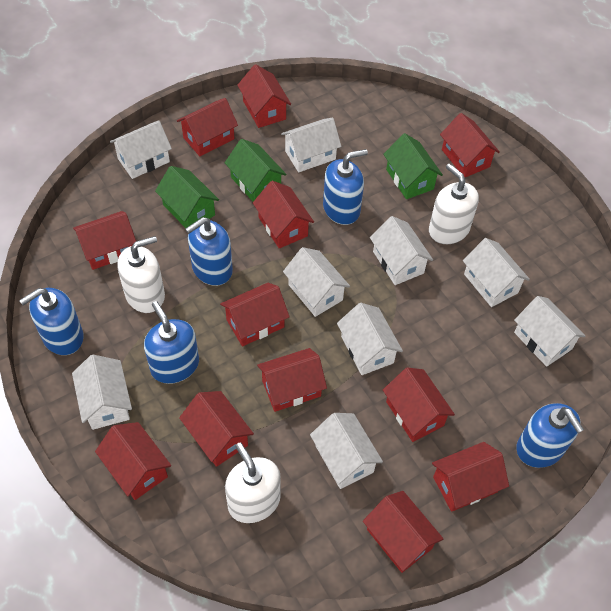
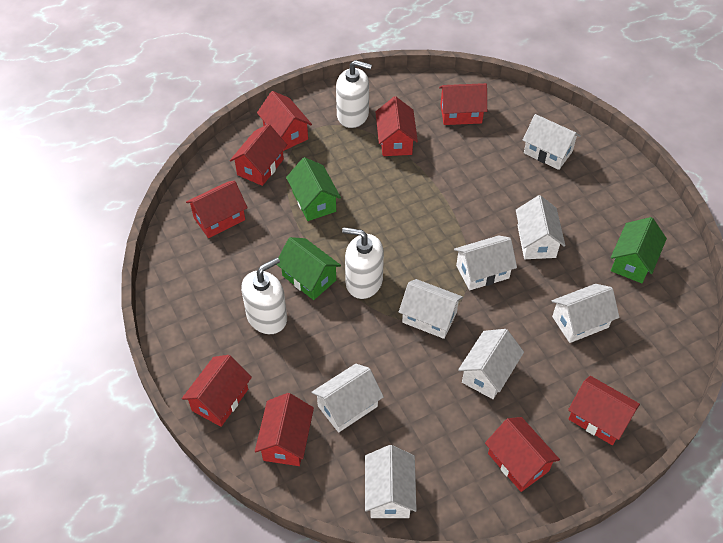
blue soap dispenser: [19,288,84,355] [144,301,199,384] [185,217,233,286] [323,149,368,225] [516,403,584,468] = 5 -> none = 0
red house: [73,211,136,270] [95,422,171,500] [177,98,238,156] [179,391,254,467] [220,283,290,346] [237,64,291,128] [253,181,314,249] [257,348,327,412] [363,491,443,573] [383,368,455,442] [432,442,509,512] [440,113,500,177] = 12 -> [182,355,252,427] [186,180,248,238] [230,124,287,186] [255,393,314,466] [257,91,312,151] [376,96,418,156] [439,83,487,125] [485,417,560,492] [568,376,640,445] = 9
white house: [72,355,132,430] [110,120,172,179] [281,118,341,172] [283,247,350,317] [310,413,383,489] [337,303,403,375] [370,216,433,285] [463,238,530,307] [514,296,585,367] = 9 -> [311,364,384,433] [365,445,417,518] [399,279,463,339] [454,235,517,290] [458,329,524,399] [516,195,565,259] [523,114,581,170] [552,284,619,343] = 8

